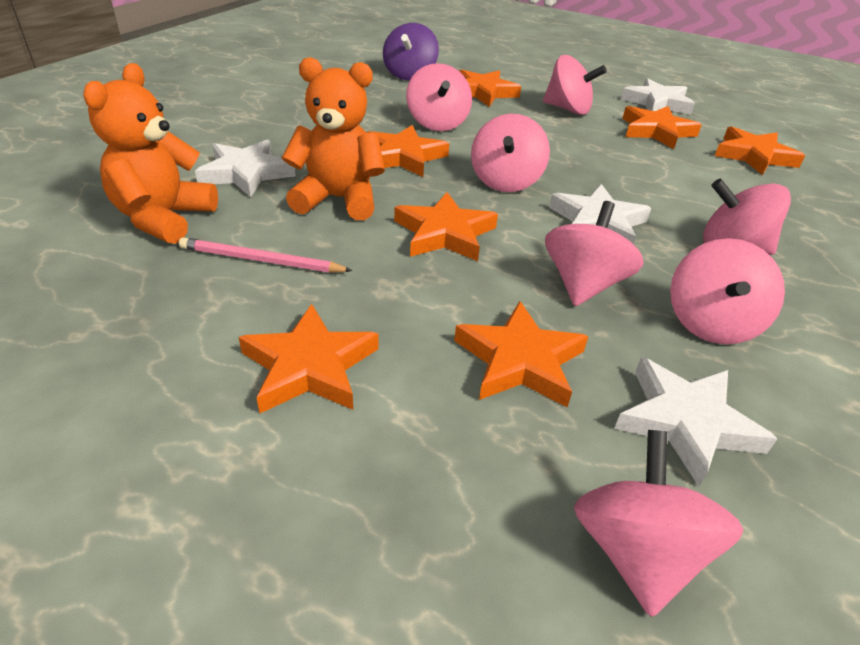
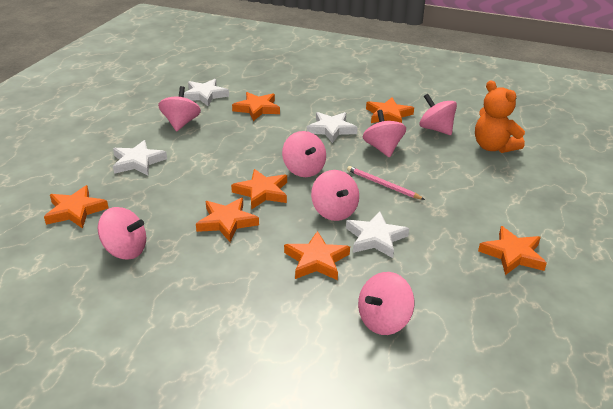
orange teddy bear: [83,63,218,244] [282,57,385,220] = 2 -> [475,80,525,153] = 1
purple spinning top: [383,23,439,80] = 1 -> none = 0

